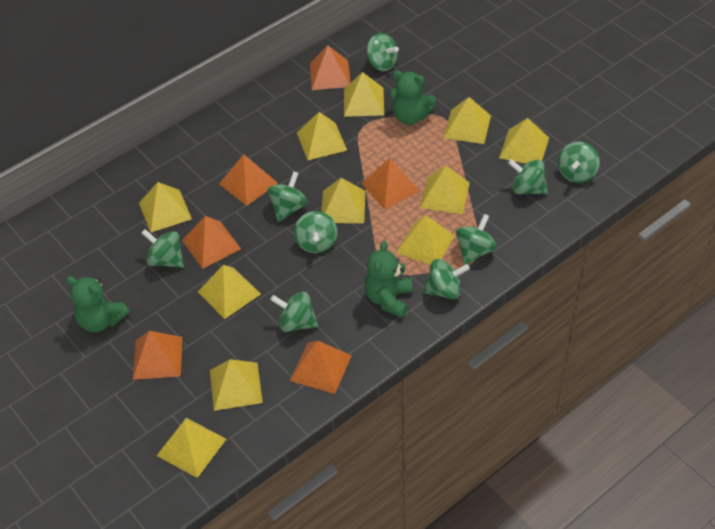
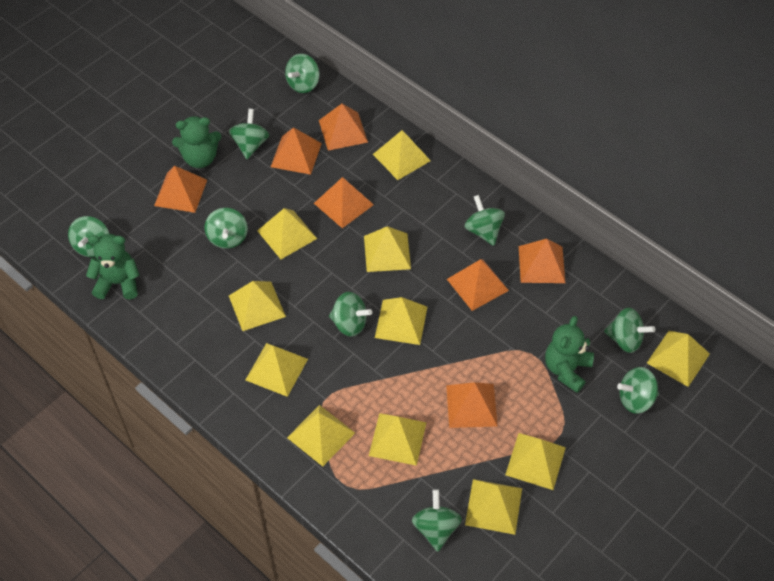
orange pyramid: [133,331,183,380] [182,216,241,269] [219,154,278,206] [290,341,352,394] [310,46,351,90] [361,158,420,210] = 6 -> [154,166,207,213] [271,127,322,175] [314,177,374,228] [319,104,368,151] [446,382,498,428] [447,259,509,311] [519,239,565,283] = 7

